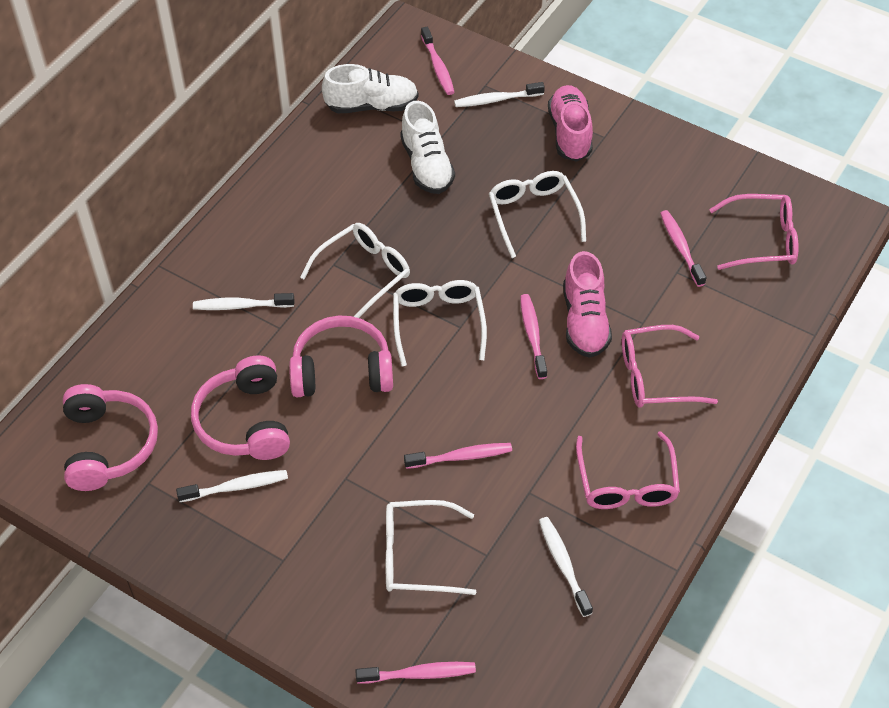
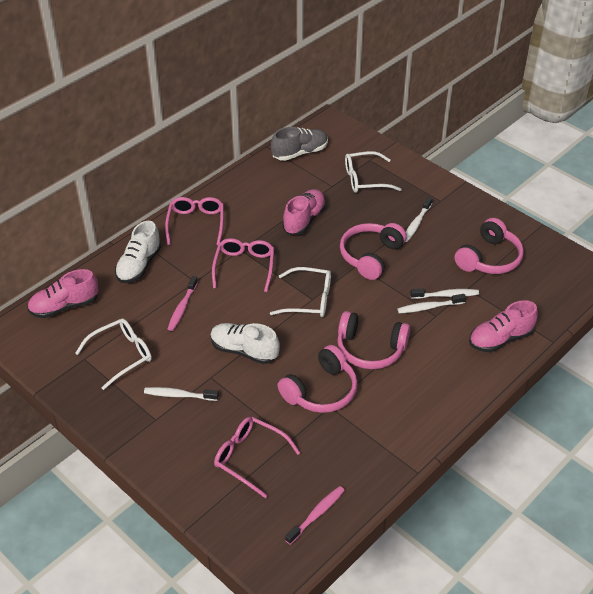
grey shoe: none = 0 -> [271,127,328,161] = 1
pink headphones: [63,384,158,491] [191,355,290,460] [289,316,393,397] = 3 -> [278,345,358,413] [337,311,410,369] [340,223,407,280] [454,218,524,274] = 4
pink shoe: [548,85,593,162] [563,251,612,358] = 2 -> [27,269,99,318] [282,189,326,235] [469,300,538,352] = 3
pink toothbrush: [355,662,476,684] [404,443,512,469] [421,27,454,95] [520,294,547,379] [660,210,706,287] = 5 -> [168,276,198,331] [285,486,345,545] = 2
white glasses: [300,223,410,318] [386,500,477,595] [393,280,487,366] [489,171,586,258] = 4 -> [75,319,152,390] [270,267,331,317] [345,151,402,193] = 3

